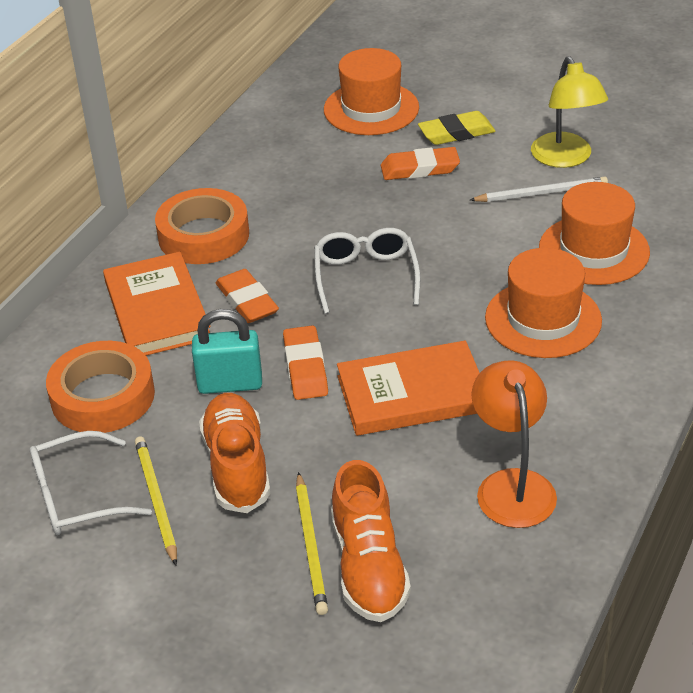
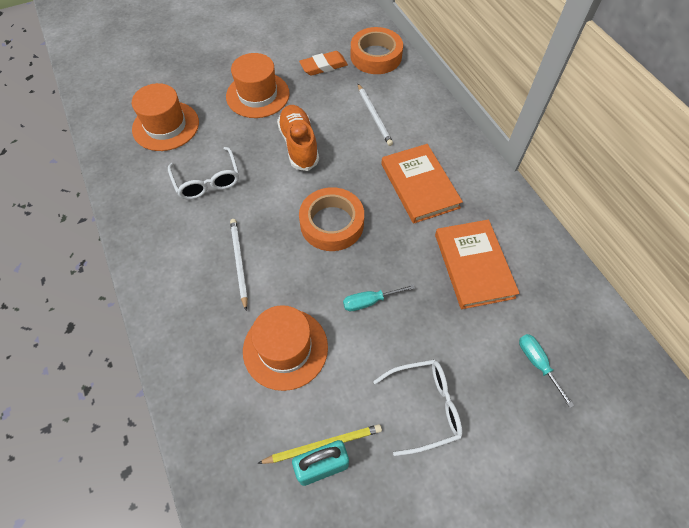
orange eraser: [216,269,279,323] [283,325,328,400] [381,147,460,180] = 3 -> [299,51,348,76] = 1
orange lamp: [471,360,557,528] = 1 -> none = 0
orange shoe: [199,393,270,513] [331,460,411,622] = 2 -> [277,105,319,171] = 1
turquoise screwdriver: none = 0 -> [343,284,415,311] [519,334,574,408] = 2
white pencil: [470,177,608,202] = 1 -> [230,219,248,310] [358,84,393,146] = 2
yellow eraser: [418,111,496,145] = 1 -> none = 0
yellow lamp: [531,56,608,168] = 1 -> none = 0
yellow pencil: [135,437,177,565] [296,472,328,615] = 2 -> [257,424,382,464] = 1

